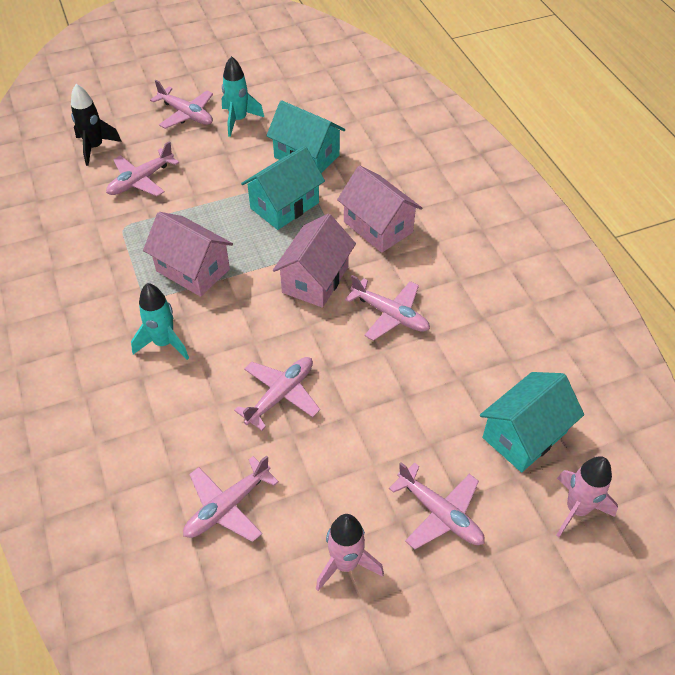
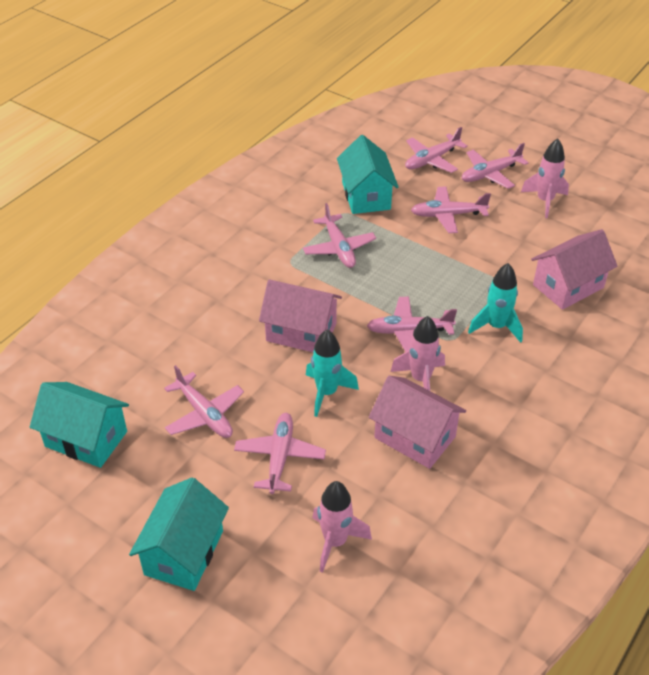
black rocket: [71,84,122,166] = 1 -> none = 0
pink plane: [106,141,179,196] [150,80,213,129] [183,455,279,542] [234,357,320,431] [345,275,430,341] [389,462,485,549] = 6 -> [164,365,244,438] [234,413,326,494] [303,203,376,268] [367,297,457,352] [405,127,468,173] [411,187,491,233] [462,143,528,189] = 7
pink rocket: [316,514,384,591] [556,456,618,537] = 2 -> [312,481,372,573] [390,316,445,391] [521,139,569,218] = 3

